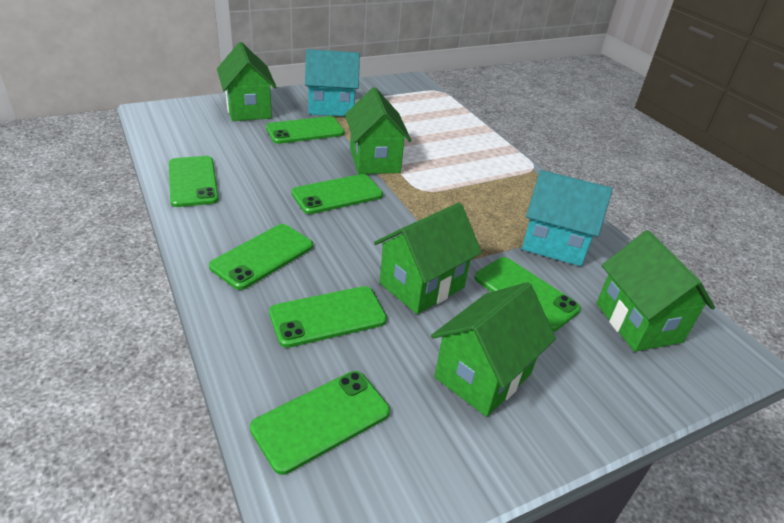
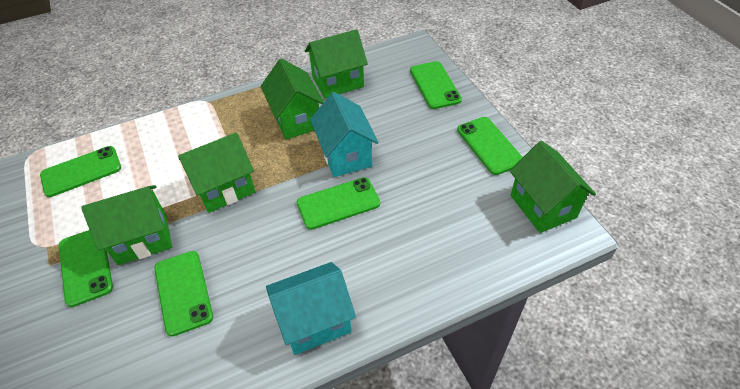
green phone: [169,156,219,207] [209,224,313,290] [250,371,390,475] [266,116,344,144] [269,286,387,348] [291,174,383,214] [475,257,581,332] = 7 -> [40,146,121,197] [59,230,113,307] [154,251,213,337] [297,177,380,230] [410,61,462,109] [457,117,523,175] = 6

